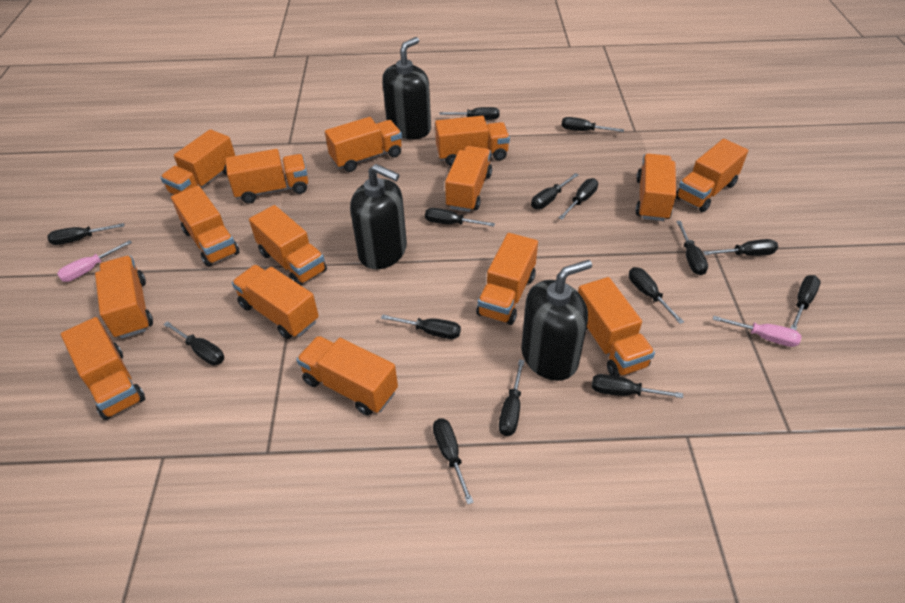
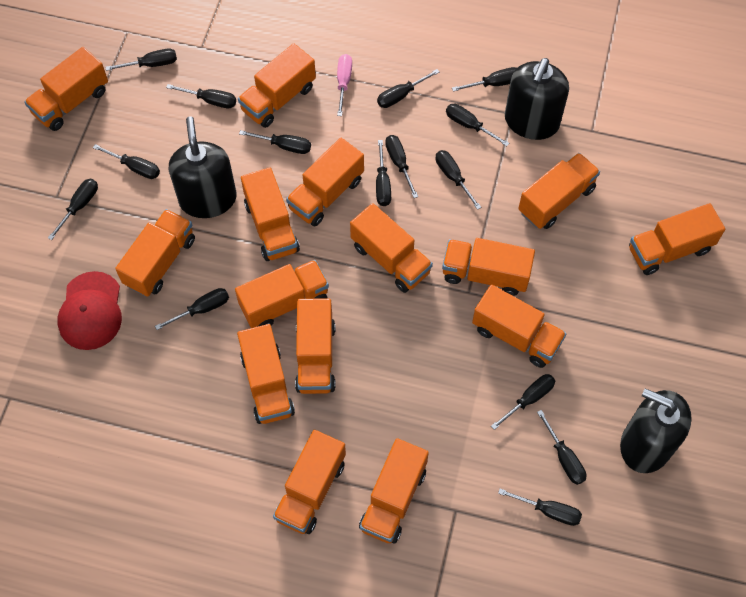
pink screwdriver: [57,240,132,282] [713,316,802,347] = 2 -> [337,54,352,116] = 1
red cap: none = 0 -> [57,271,122,350] = 1

